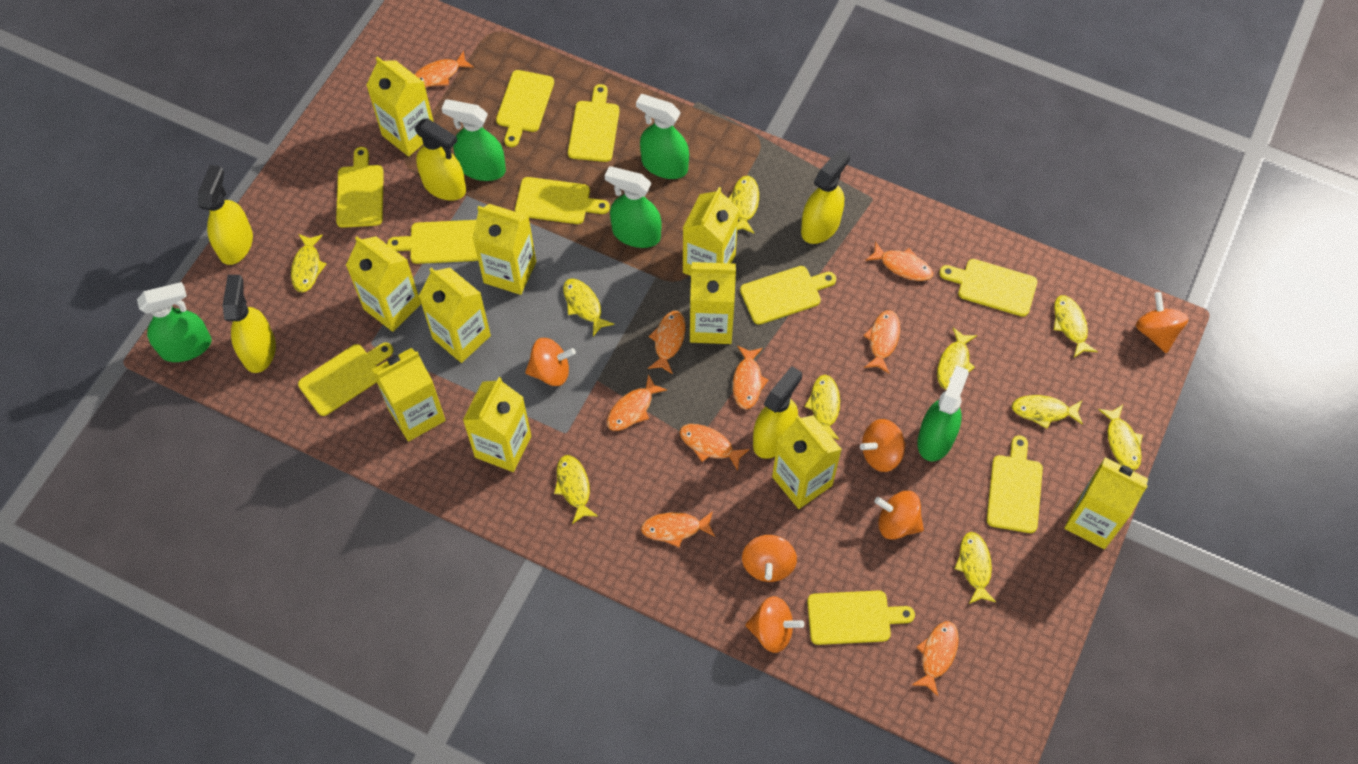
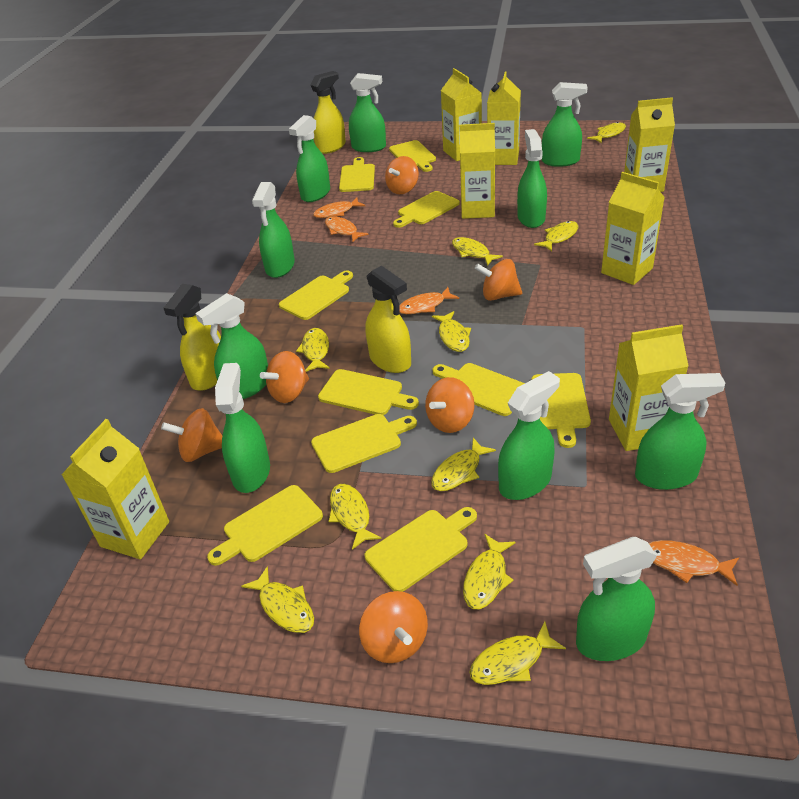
green spray bottle: [137,282,211,362] [441,99,506,181] [605,166,661,248] [636,94,689,179] [917,365,969,461] = 5 -> [195,293,268,399] [215,363,270,493] [252,182,295,278] [289,115,330,202] [349,73,386,152] [498,371,560,500] [517,129,547,228] [542,82,588,167] [576,537,657,661] [635,373,726,490] = 10
orange fish: [414,51,474,87] [607,374,667,431] [641,511,715,547] [648,311,686,374] [680,424,750,471] [733,346,769,409] [863,310,900,373] [865,241,933,281] [912,621,959,696] = 9 -> [313,198,365,218] [325,216,369,242] [400,287,459,314] [649,540,739,586] = 4
yellow carton: [346,236,421,332] [366,56,434,157] [371,348,446,442] [419,268,491,363] [463,377,531,472] [473,204,536,295] [683,187,739,276] [690,262,736,344] [772,415,842,509] [1064,457,1148,549] = 10 -> [61,419,169,559] [441,68,482,161] [459,123,495,219] [487,71,521,165] [601,172,665,285] [609,324,689,451] [624,97,675,192] = 7
yellow spray bottle: [198,165,253,265] [223,275,276,373] [414,118,466,201] [753,366,802,459] [801,148,850,244] = 5 -> [164,284,221,391] [311,71,346,154] [365,266,411,373] = 3

